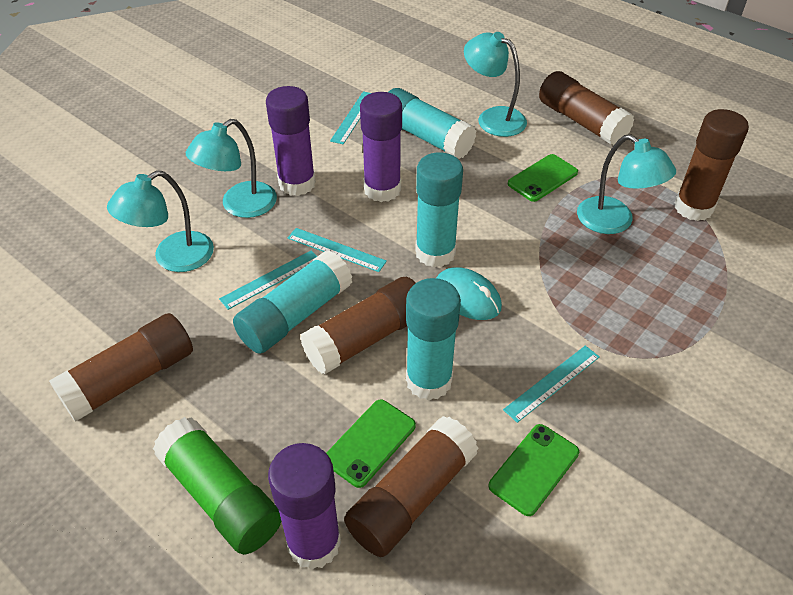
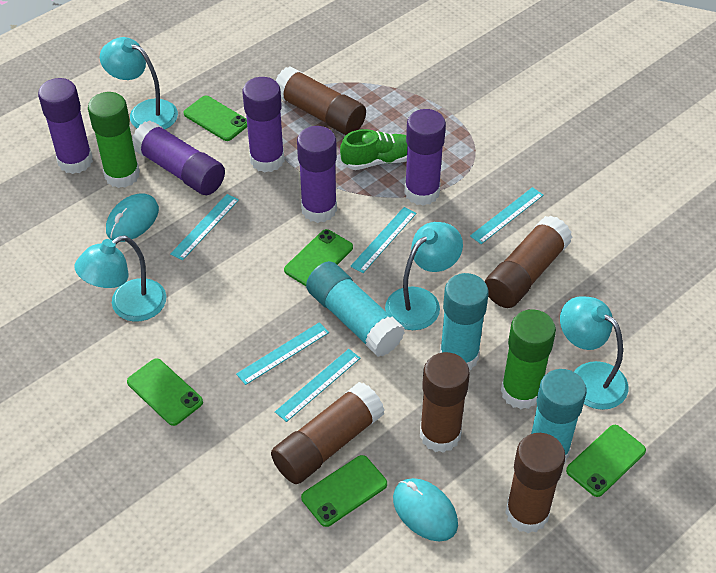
green glue stick: [153,417,282,554] = 1 -> [88,92,140,188] [501,309,556,409] = 2
green phone: [327,400,416,488] [489,424,579,516] [508,154,578,202] = 3 -> [127,358,203,426] [184,96,247,141] [284,229,353,286] [301,455,387,527] [566,425,646,497] = 5
green shoe: none = 0 -> [340,129,407,170] = 1
purple glue stick: [266,86,316,196] [268,443,341,570] [360,92,402,202] = 3 -> [38,78,93,174] [132,120,225,195] [243,77,284,172] [297,126,337,223] [404,109,446,206] = 5
turquoise glue stick: [233,250,352,354] [388,88,476,159] [406,278,461,400] [415,152,463,267] = 4 -> [306,261,405,357] [440,273,488,370] [531,369,587,464] = 3
turquoise mouse: [437,267,502,320] = 1 -> [106,193,159,242] [393,478,458,542] = 2
turquoise ruler: [219,250,317,310] [288,228,387,272] [330,91,371,144] [503,346,600,423] = 4 -> [170,194,239,261] [236,322,329,385] [275,349,360,422] [350,207,416,273] [470,187,544,244] = 5

